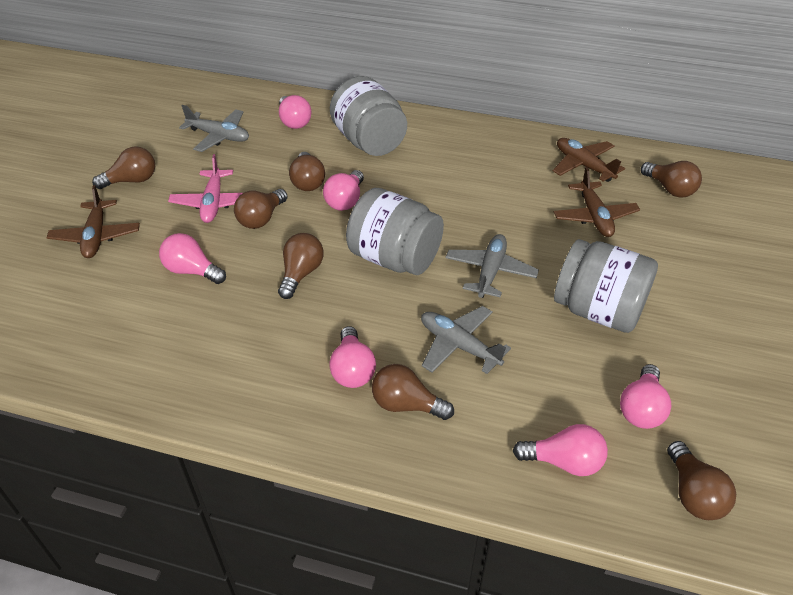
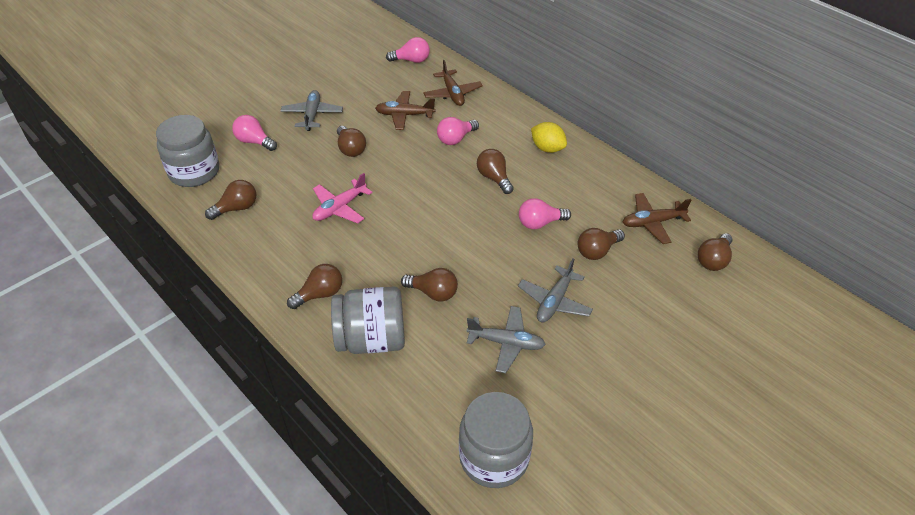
pink light bulb: [159,233,226,284] [279,95,311,129] [323,170,364,211] [329,326,376,388] [513,424,608,476] [620,364,671,429] = 6 -> [232,115,277,151] [386,37,430,63] [437,117,479,145] [519,198,571,229] = 4
yellow lemon: none = 0 -> [531,122,567,153] = 1

